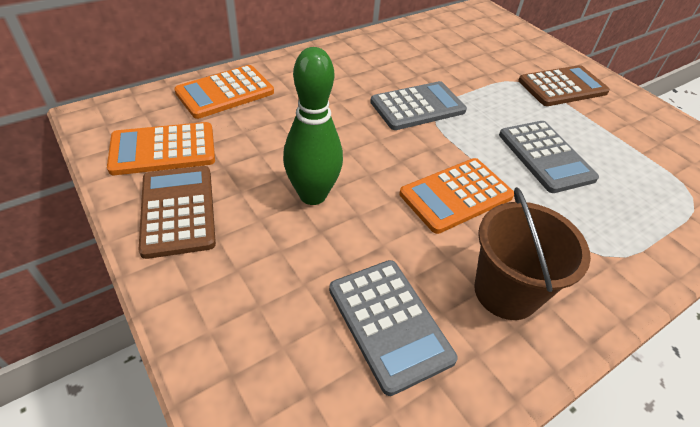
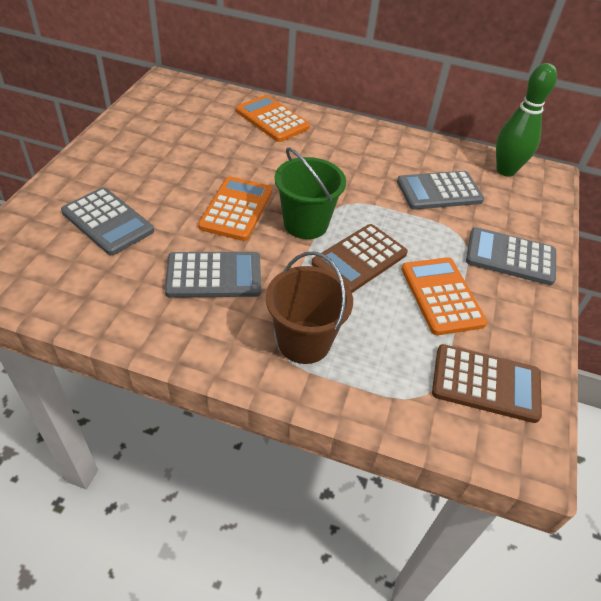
green bucket: none = 0 -> [275,148,346,239] = 1
grey calculator: [329,260,458,396] [370,81,467,130] [499,121,599,193] = 3 -> [61,187,154,255] [165,252,261,298] [397,171,484,210] [466,227,556,285] = 4

